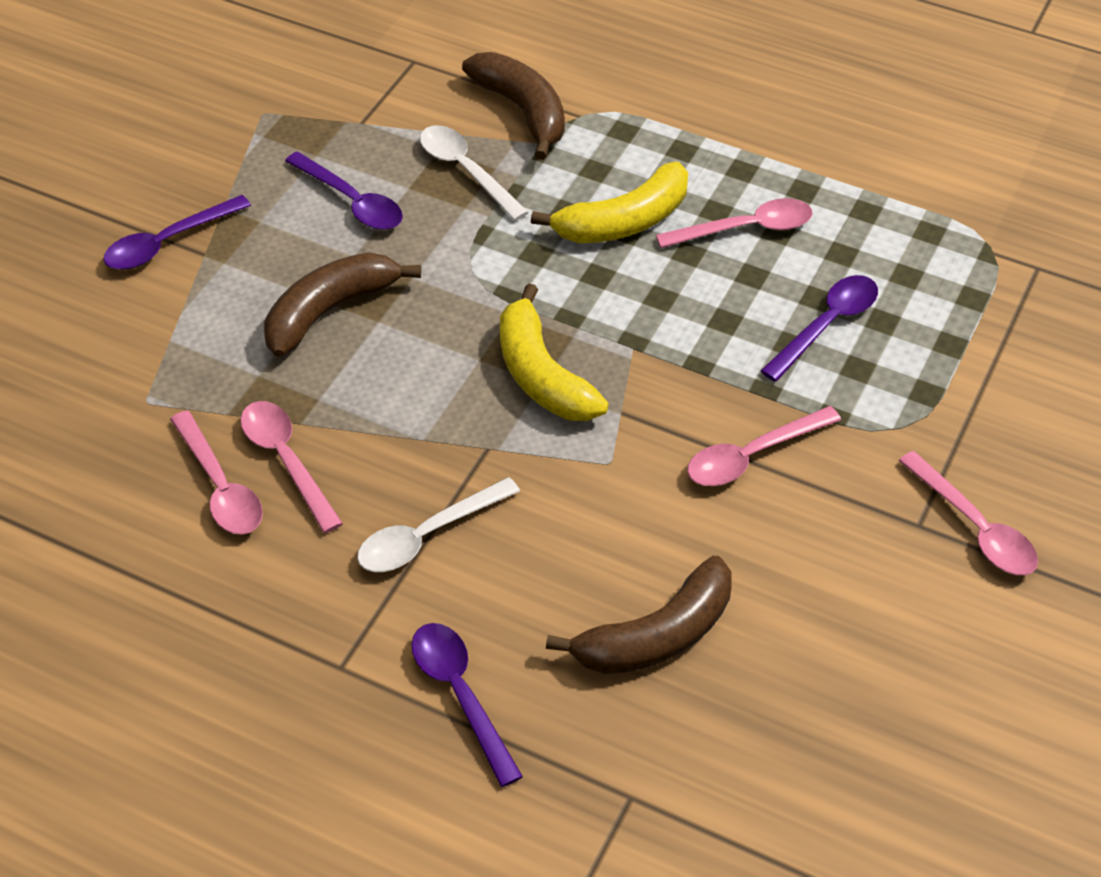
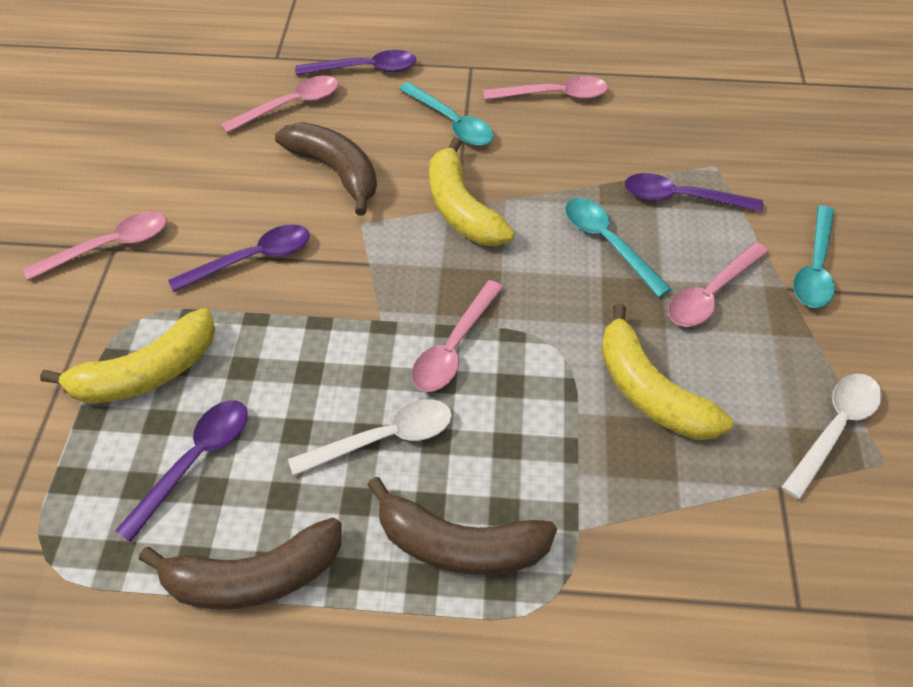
turquoise spoon: none = 0 -> [399,82,494,146] [565,198,671,297] [793,206,835,308] = 3
yellow banana: [500,283,609,421] [531,162,688,243] = 2 -> [40,308,215,404] [429,137,515,246] [601,303,733,440] = 3

